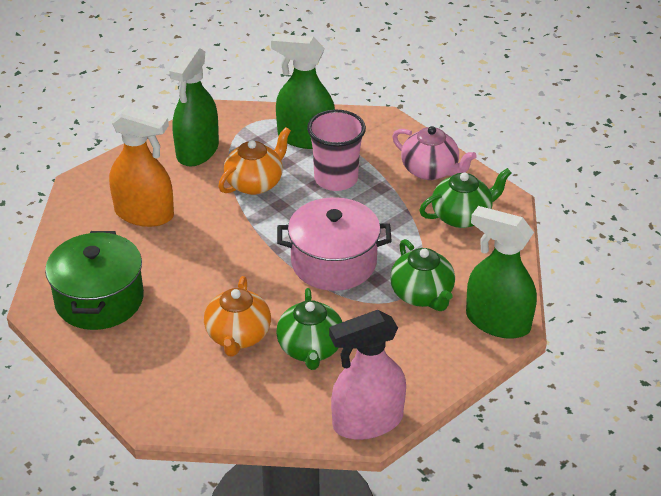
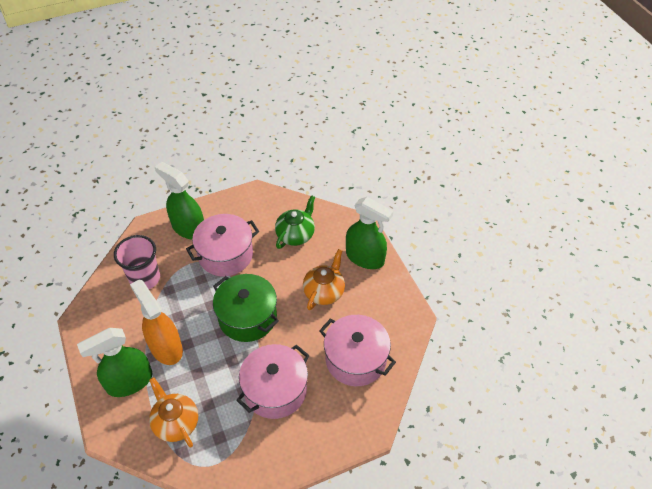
green teapot: [276,288,342,370] [390,239,455,311] [419,168,512,228] = 3 -> [275,195,315,249] = 1
pink pot: [277,197,392,291] = 1 -> [186,214,259,276] [236,344,310,419] [319,315,396,386] = 3
pink spray bottle: [329,310,406,440] = 1 -> none = 0
pink teapot: [392,126,477,180] = 1 -> none = 0

